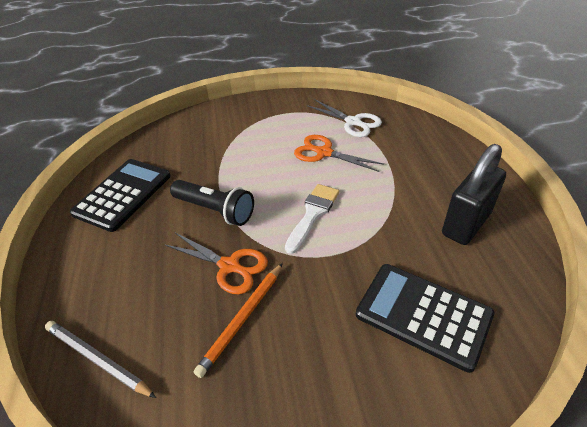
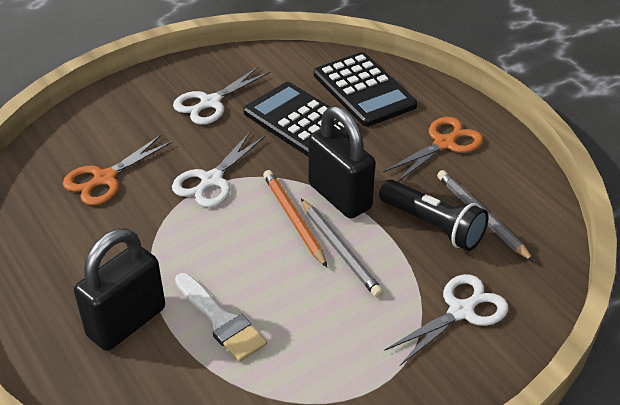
black padlock: [442,144,506,245] = 1 -> [74,228,165,351] [308,106,375,219] = 2
grey pencil: [45,321,156,398] = 1 -> [301,199,383,297] [437,170,534,262] = 2
white scissors: [307,100,382,137] = 1 -> [172,132,265,207] [173,66,270,125] [384,274,508,366] = 3

